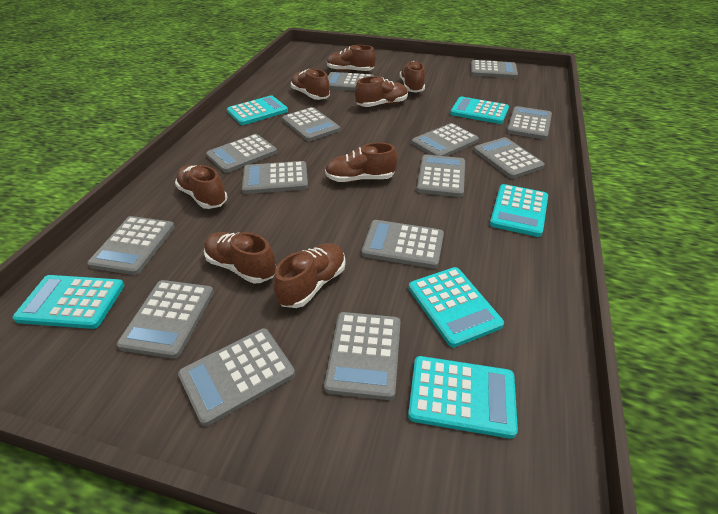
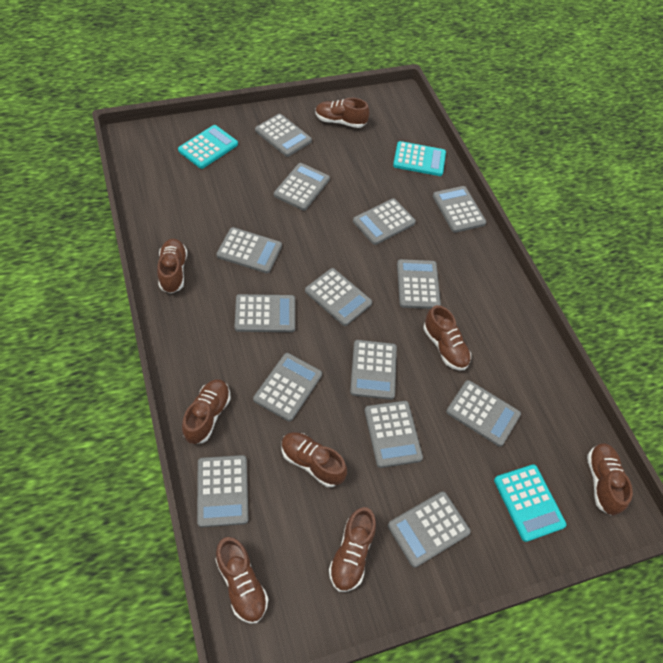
turquoise calculator: [13,275,124,329] [227,95,288,125] [408,356,518,439] [409,267,504,347] [450,97,509,124] [490,184,548,237] = 6 -> [178,125,238,169] [393,141,446,176] [494,464,566,542] = 3

